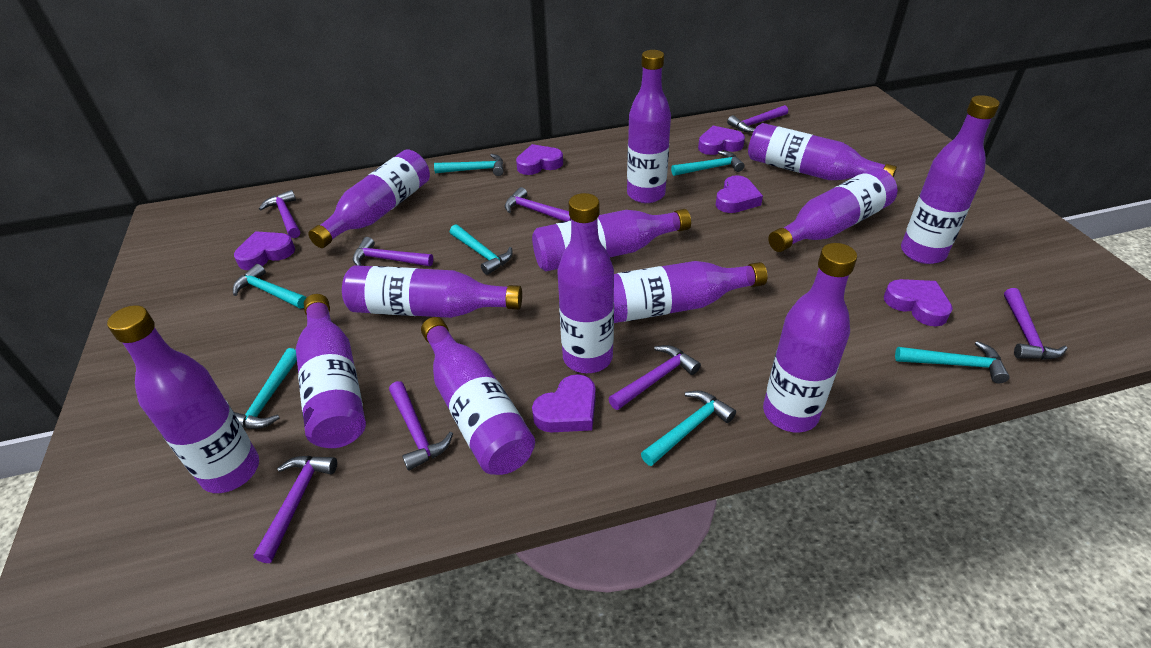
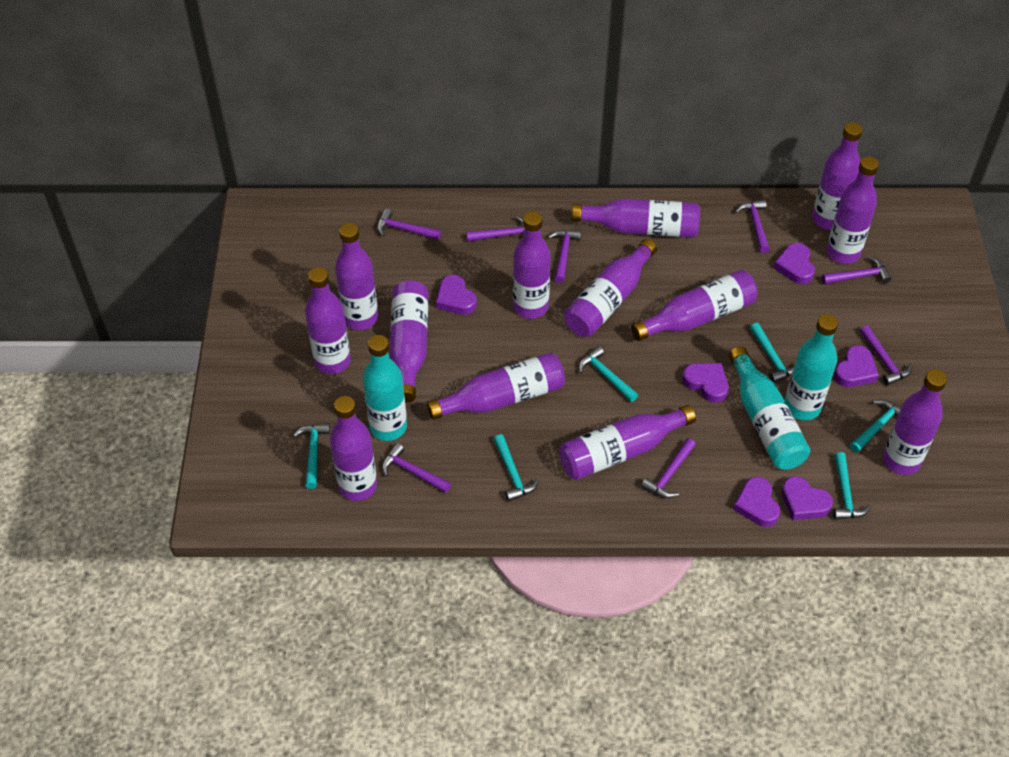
turquoise bottle: none = 0 -> [363,335,407,441] [729,346,810,470] [785,314,838,420] = 3
turquoise hammer: [233,264,307,308] [234,348,297,429] [434,154,504,176] [450,224,513,275] [641,391,736,466] [671,151,744,176] [895,341,1010,383] = 7 -> [293,423,330,489] [493,434,539,501] [579,346,638,402] [750,323,794,383] [833,452,871,520] [850,400,901,453] = 6

